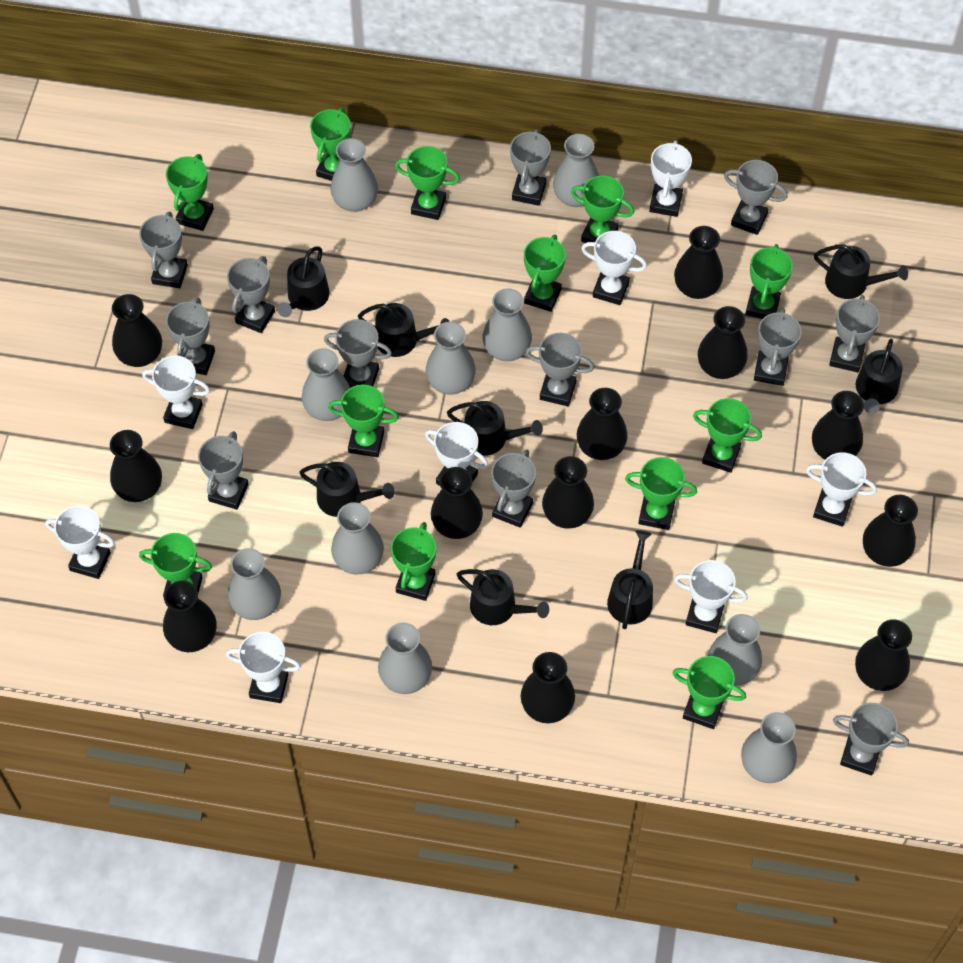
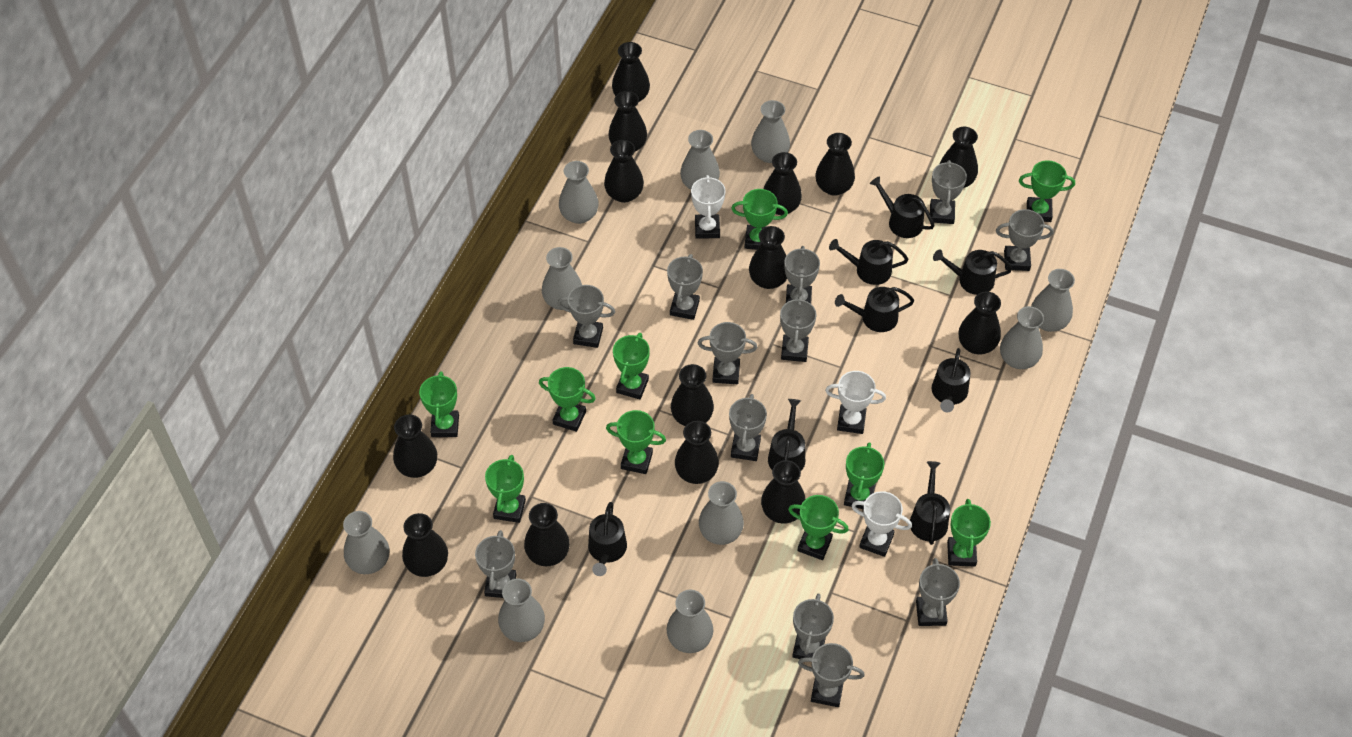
black vase: [110,430,162,502] [112,294,162,367] [163,581,217,652] [431,467,483,539] [521,652,575,723] [542,456,594,529] [577,388,628,460] [674,226,723,299] [698,306,748,379] [812,391,864,460] [855,619,912,691] [863,495,918,567] = 12 -> [393,414,437,478] [402,513,448,577] [524,503,570,566] [604,140,644,203] [608,91,647,152] [612,42,650,102] [671,364,714,426] [675,421,719,484] [749,226,787,289] [761,460,806,524] [763,152,802,215] [815,133,855,196] [940,127,978,188] [958,292,1001,355] = 14
green trophy: [139,533,212,597] [166,154,214,231] [310,108,351,181] [328,384,399,457] [391,522,436,601] [395,146,460,220] [524,235,566,312] [571,176,634,243] [625,457,697,530] [673,656,746,729] [693,398,762,473] [745,244,793,319] = 12 -> [419,371,459,437] [485,455,526,523] [539,367,596,432] [606,410,666,474] [613,333,650,399] [731,189,788,250] [788,495,849,560] [844,442,884,509] [947,499,991,567] [1019,160,1075,222] = 10
white trophy: [45,505,115,579] [142,356,210,429] [226,632,301,703] [425,422,488,486] [581,231,647,305] [649,140,692,217] [674,560,748,633] [806,452,877,527] = 8 -> [691,175,726,239] [825,371,886,434] [851,491,912,557] = 3

